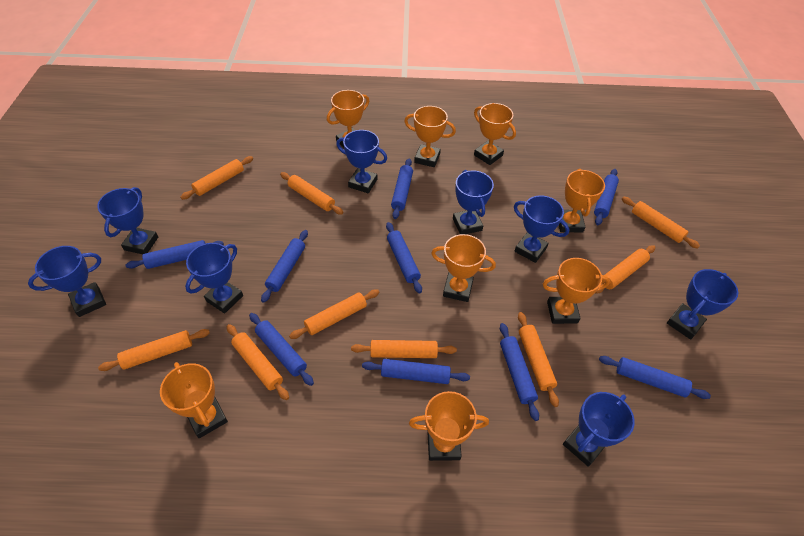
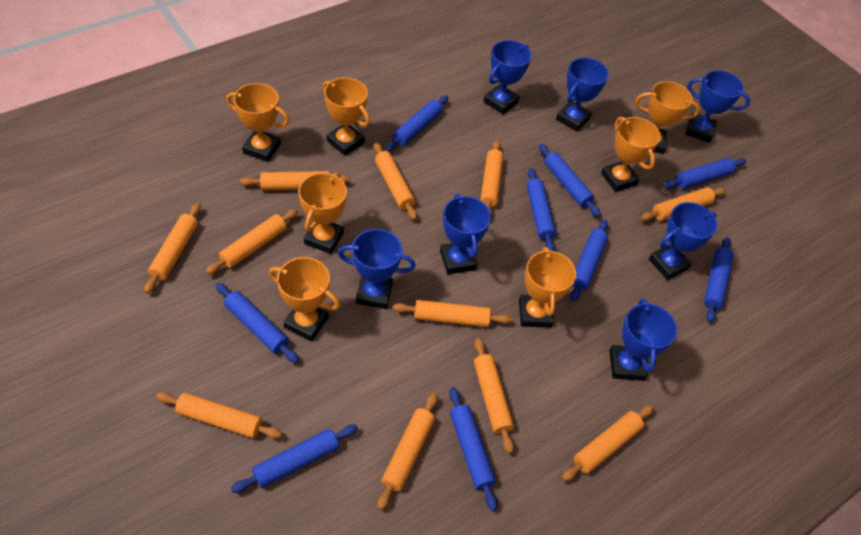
blue trophy: [28,246,106,317] [97,187,158,254] [185,243,243,314] [336,130,387,193] [453,170,494,234] [514,195,569,263] [563,392,635,467] [667,269,738,339] = 8 -> [338,229,415,309] [440,194,491,274] [483,40,532,114] [556,57,609,132] [609,298,677,381] [649,202,717,280] [685,70,750,143] = 7
orange rolling pin: [98,329,210,371] [180,156,253,200] [227,324,289,400] [280,172,343,215] [289,289,380,339] [351,340,457,358] [518,312,559,407] [595,245,655,294] [622,197,700,248] = 9 -> [144,203,201,294] [156,392,282,439] [205,209,298,275] [240,171,350,190] [373,142,417,220] [377,393,438,510] [393,300,512,327] [474,338,514,454] [480,140,504,214] [562,405,654,481] [641,187,726,221] = 11
orange trophy: [160,362,228,438] [327,90,369,148] [404,106,456,167] [409,391,489,461] [431,234,496,302] [474,103,516,165] [543,258,610,324] [559,169,605,233] = 8 -> [226,83,289,162] [269,257,340,341] [298,173,347,254] [323,77,370,156] [519,247,576,328] [601,116,660,192] [635,81,700,154] = 7

